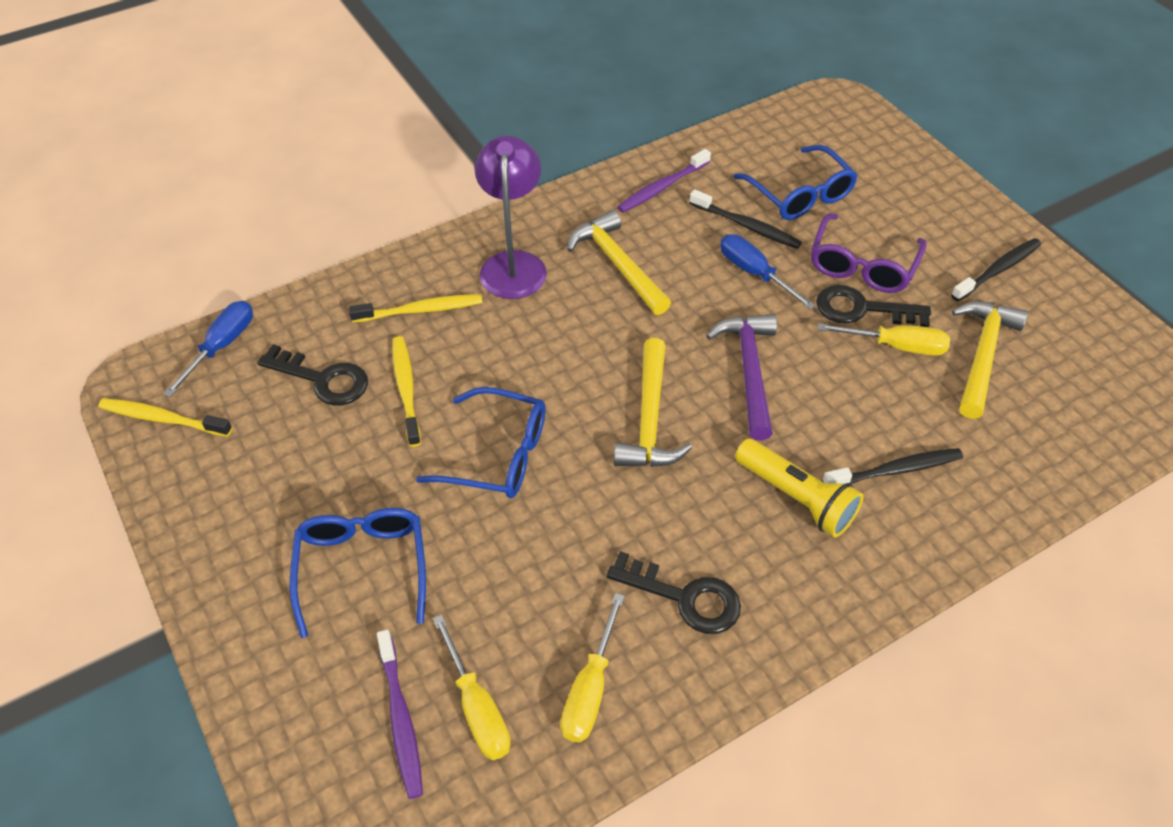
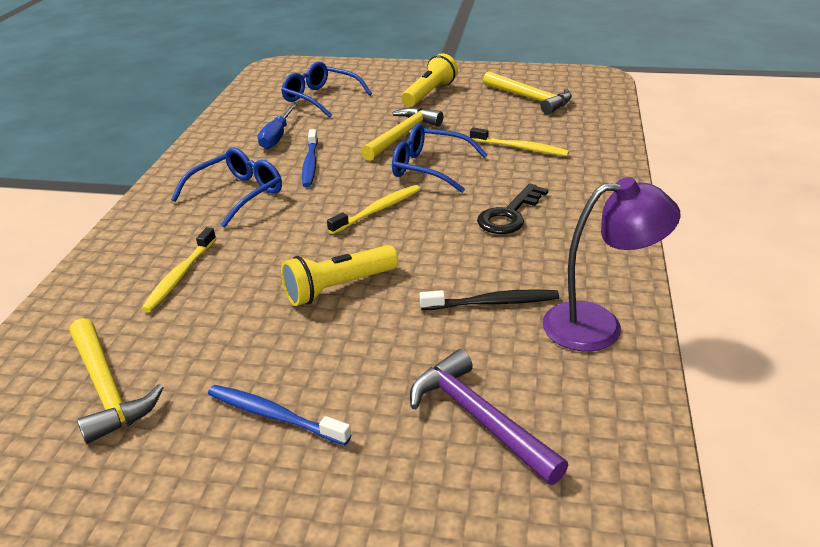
black key: [257,344,368,405] [606,551,741,634] [816,285,931,327] = 3 -> [477,184,549,234] = 1
black toothbrush: [689,189,802,249] [822,448,963,484] [951,238,1041,301] = 3 -> [420,289,559,310] = 1
blue screwdriver: [163,301,253,397] [720,234,816,310] = 2 -> [258,104,297,149] = 1
blue toothbrush: none = 0 -> [208,385,351,445] [302,129,318,187] = 2
purple glasses: [811,213,927,293] = 1 -> none = 0
purple toothbrush: [377,629,423,799] [617,149,711,213] = 2 -> none = 0
yellow flashlight: [735,439,864,537] = 1 -> [281,245,398,306] [401,53,458,107] = 2
yellow screwdriver: [433,615,511,760] [560,593,624,742] [818,323,950,356] = 3 -> none = 0

